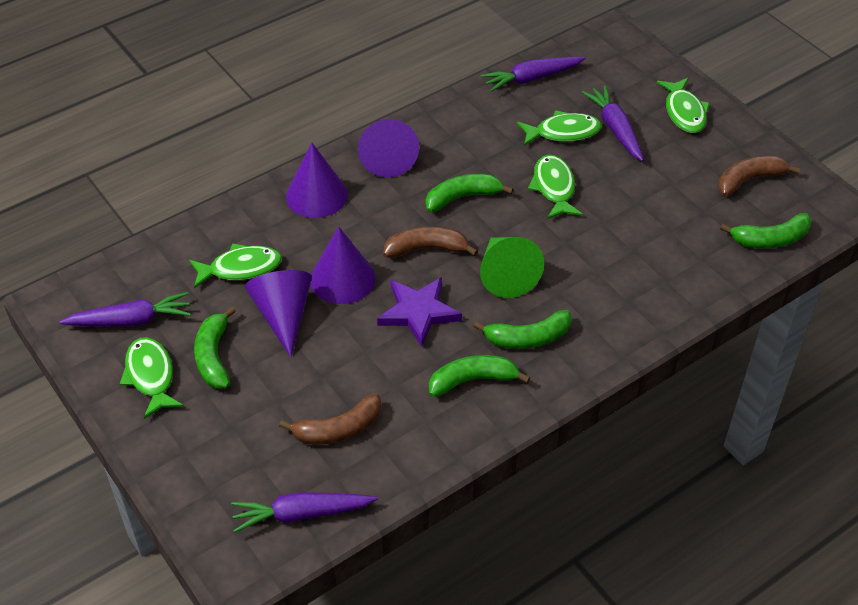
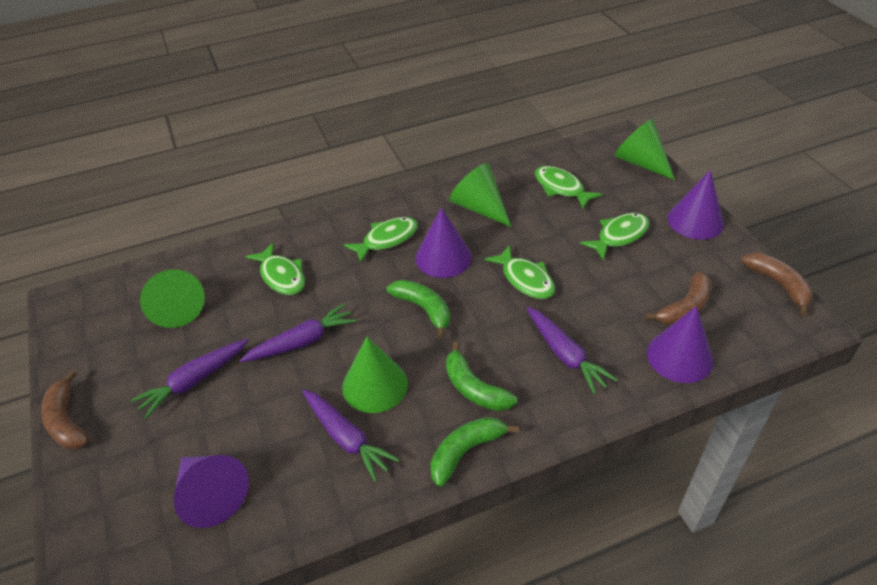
green banana: [194,307,236,389] [425,174,513,212] [429,355,530,397] [473,310,572,349] [720,213,812,248] = 5 -> [387,280,450,338] [430,417,519,487] [446,342,517,411] = 3
green cone: [480,237,544,298] = 1 -> [140,270,205,328] [342,337,408,413] [449,163,511,227] [614,119,675,180] = 4
purple star: [377,277,462,347] = 1 -> none = 0

